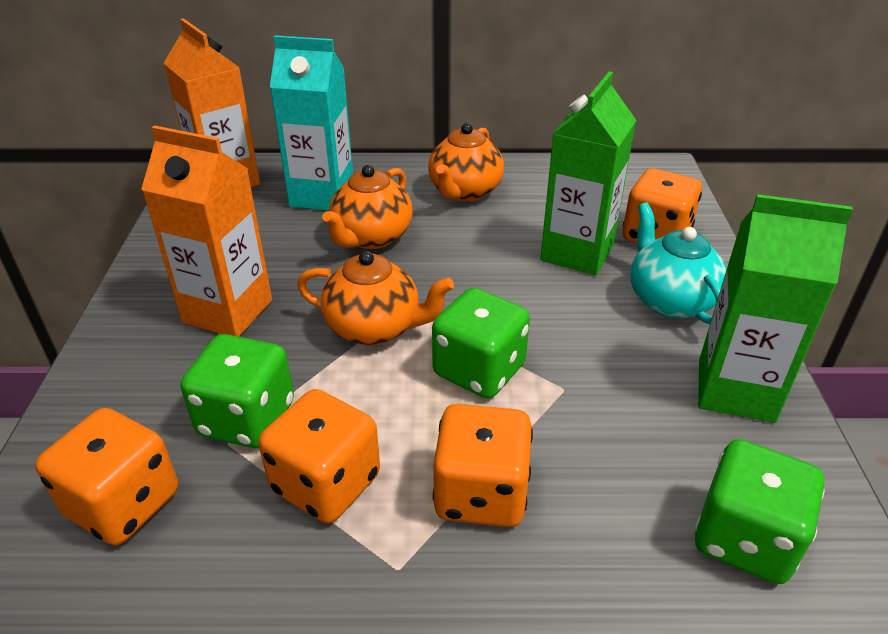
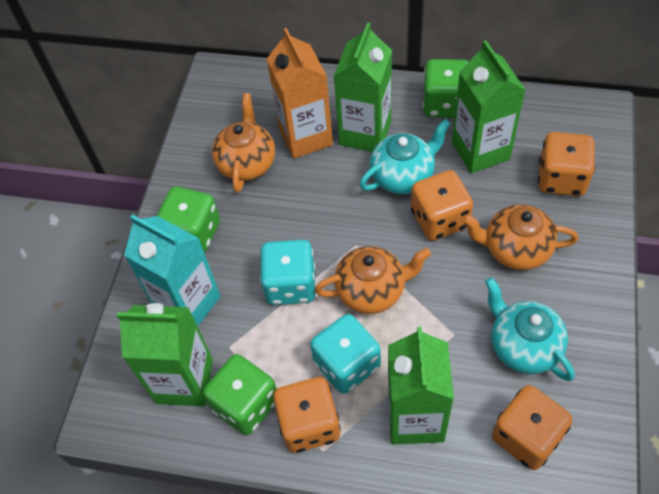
green carton: [540,71,636,275] [698,194,853,423] = 2 -> [117,303,213,407] [334,22,392,152] [388,327,454,444] [452,40,526,173] = 4
orange carton: [141,125,272,337] [164,18,260,187] = 2 -> [267,28,333,159] = 1
turquoise dice: none = 0 -> [260,240,316,305] [310,314,381,394] = 2
turquoise teapot: [630,202,727,324] = 1 -> [359,119,451,194] [485,277,575,381] = 2

